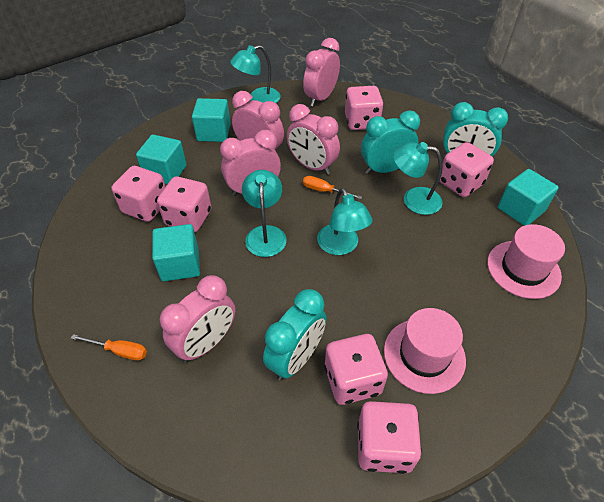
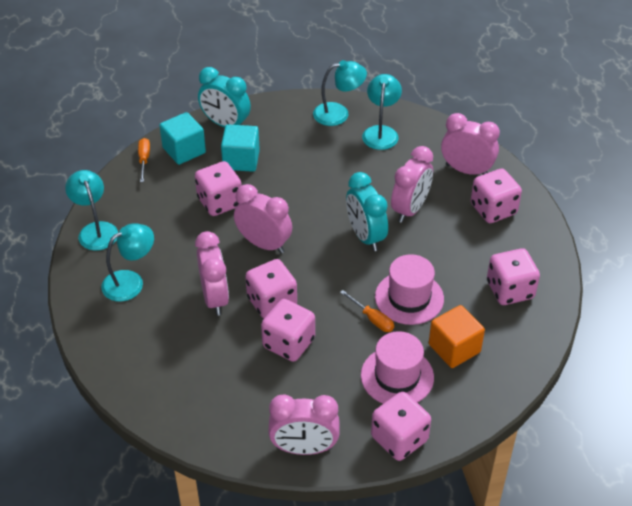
orange cube: none = 0 -> [429,305,485,368] = 1
turquoise clock: [263,289,327,380] [361,110,420,174] [443,102,508,157] = 3 -> [198,67,251,127] [346,172,388,251] = 2
turquoise cube: [136,135,187,184] [152,224,200,281] [192,98,231,142] [498,169,559,226] = 4 -> [159,112,206,165] [221,124,260,172] = 2

